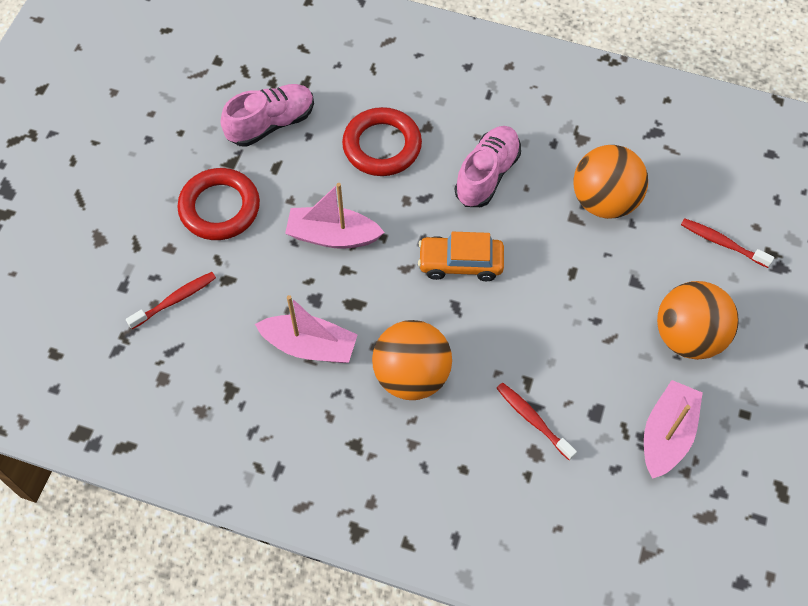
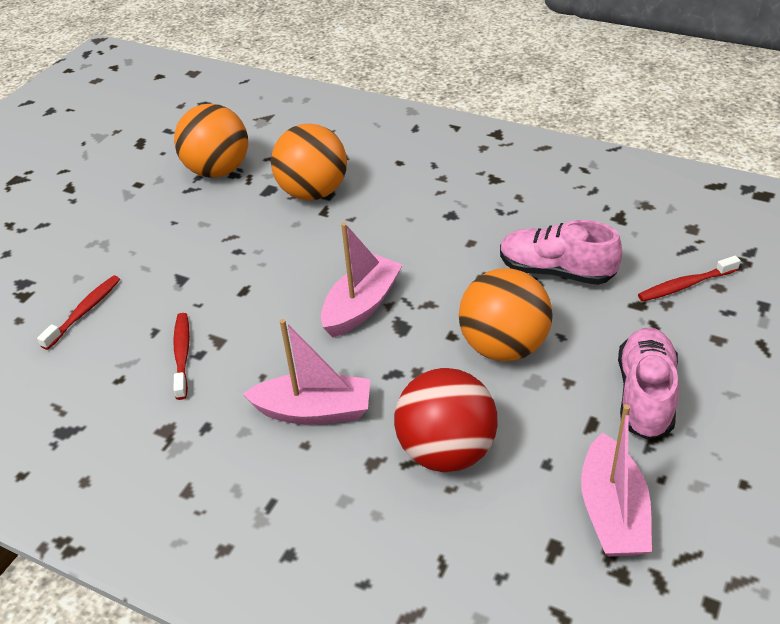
orange car: [418,232,504,281] = 1 -> none = 0
red ball: none = 0 -> [394,368,498,472] = 1
red ring: [177,168,260,240] [342,107,422,176] = 2 -> none = 0

